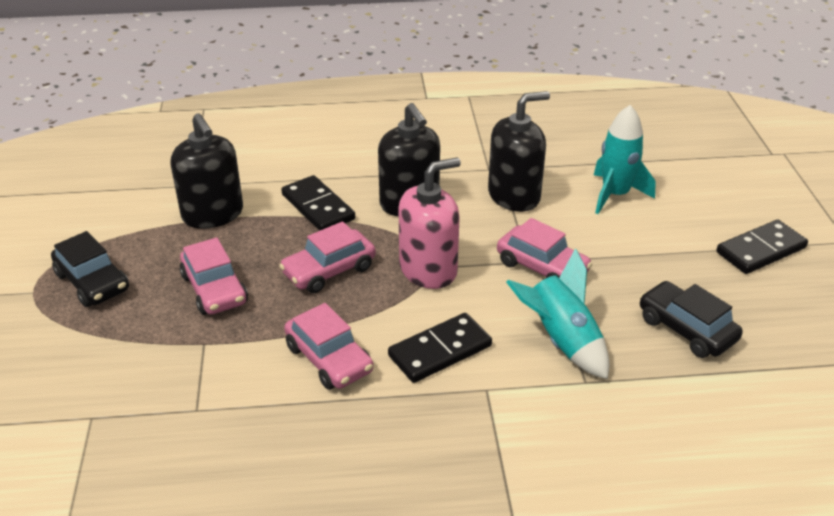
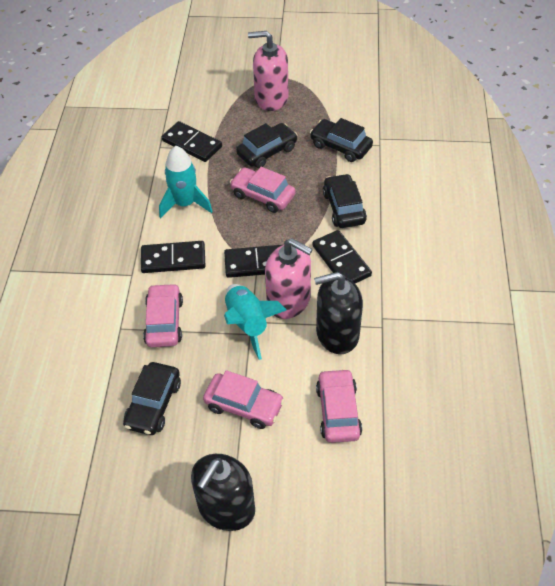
black car: [51,231,129,307] [640,281,743,358] = 2 -> [123,362,181,435] [236,123,297,168] [310,118,373,162] [323,174,367,228] = 4
black domino: [281,175,355,231] [388,313,492,383] [716,220,808,274] = 3 -> [141,241,205,273] [162,121,222,162] [224,245,282,278] [312,230,372,283] = 4
black soap dispenser: [171,113,243,229] [378,103,440,216] [488,91,550,212] = 3 -> [191,454,255,531] [314,272,363,354] = 2
pink soap dispenser: [398,158,461,289] = 1 -> [248,31,288,111] [265,238,313,319] = 2

